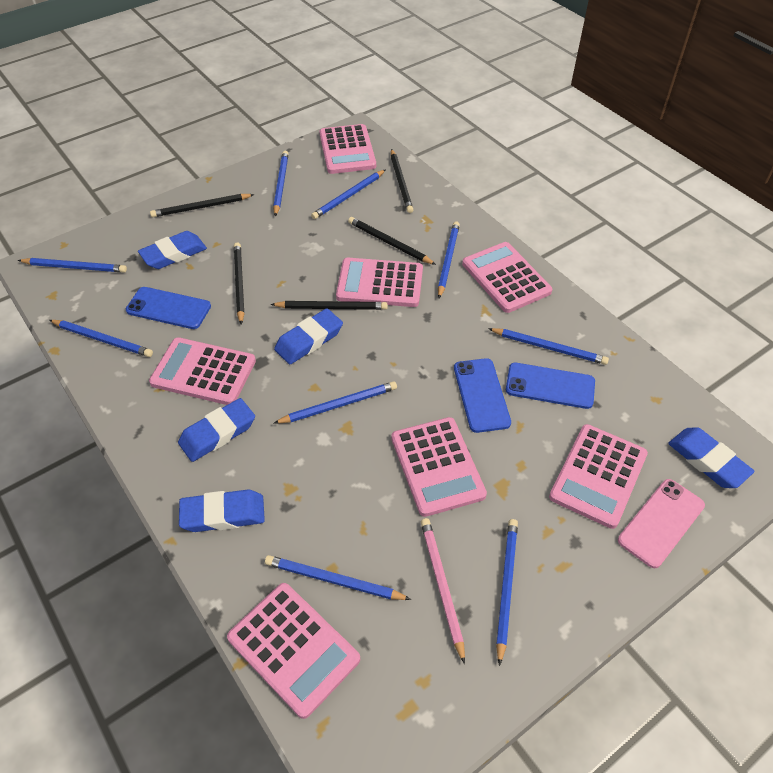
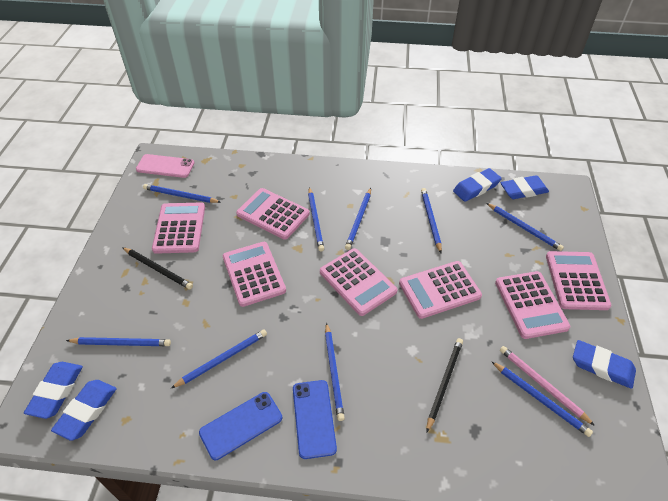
black pencil: [150,194,254,217] [234,243,245,325] [270,301,388,310] [348,217,436,265] [391,149,413,213] = 5 -> [122,247,193,289] [427,338,463,432] = 2
blue phone: [126,287,211,329] [454,358,511,433] [506,363,595,409] = 3 -> [199,392,282,460] [293,380,337,459] = 2

